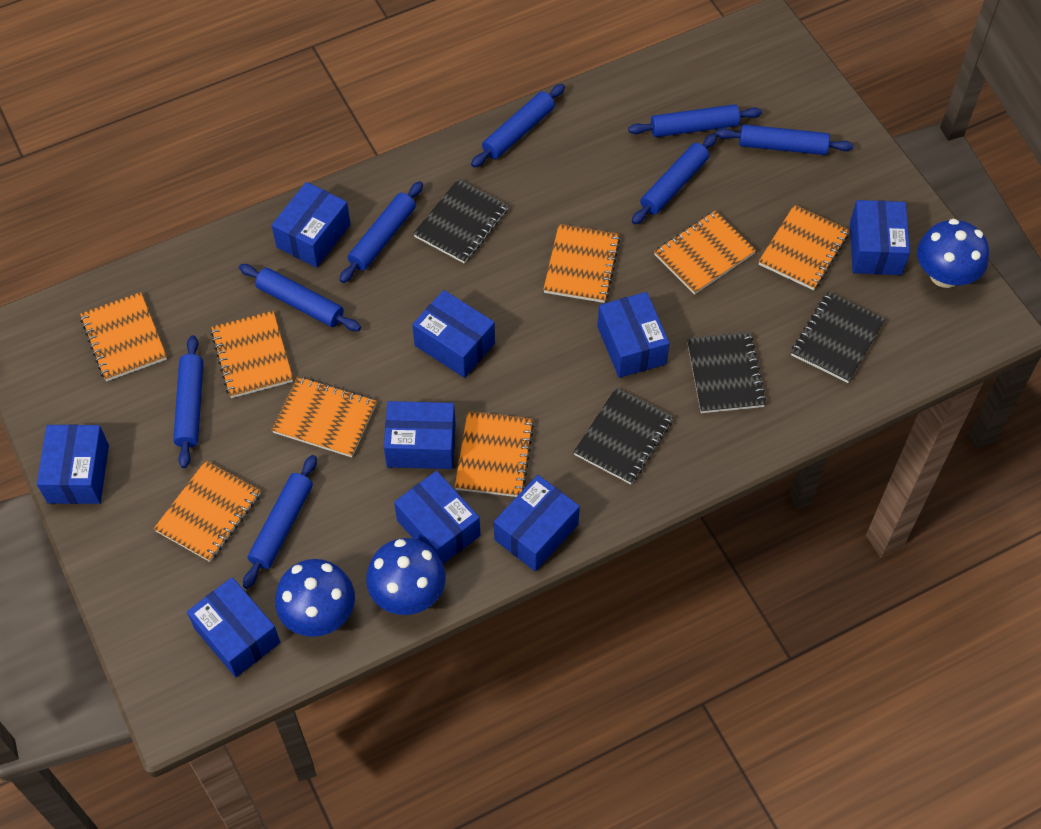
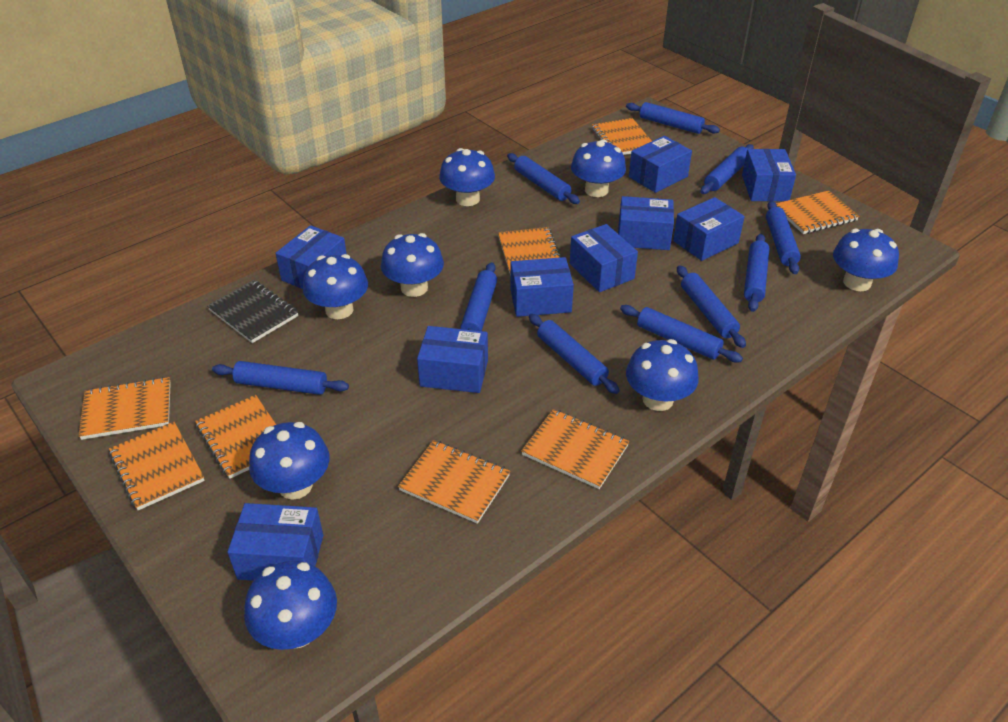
black notebook: [413,179,509,263] [574,387,673,484] [687,332,766,413] [791,292,885,383] = 4 -> [207,280,298,343] = 1
blue mushroom: [275,559,355,637] [366,538,446,615] [917,219,989,288] = 3 -> [244,561,337,650] [249,422,330,500] [303,254,368,319] [381,233,444,297] [439,148,495,206] [571,139,626,197] [626,339,699,411] [833,229,899,291] = 8
blue rolling pin: [173,335,203,468] [239,264,361,331] [243,455,317,589] [339,181,423,283] [471,84,565,168] [628,104,762,137] [632,134,717,225] [716,125,853,155] = 8 -> [212,361,349,395] [460,262,497,331] [507,153,580,204] [529,314,620,394] [620,305,743,362] [626,102,720,134] [677,265,746,348] [701,144,754,194] [744,234,770,312] [766,201,801,274] = 10

